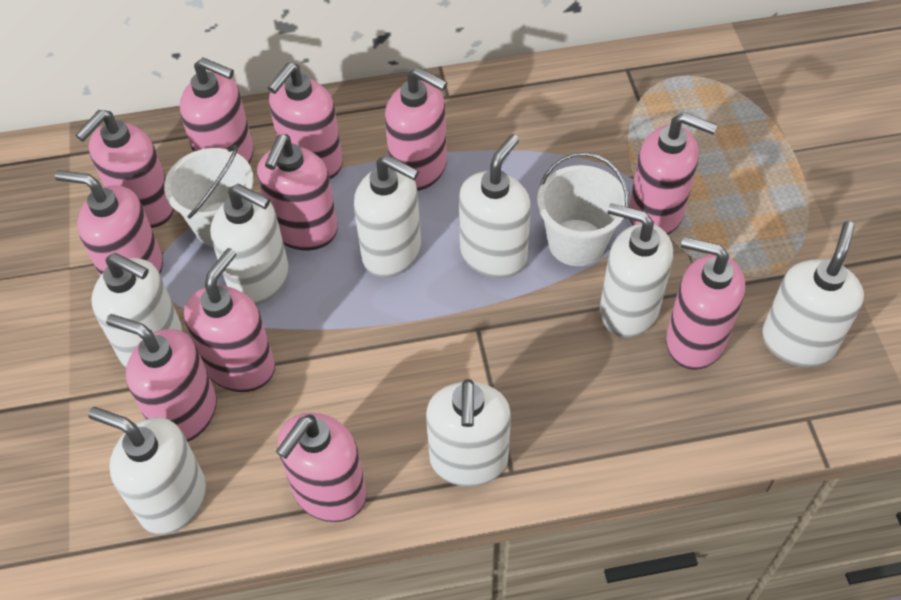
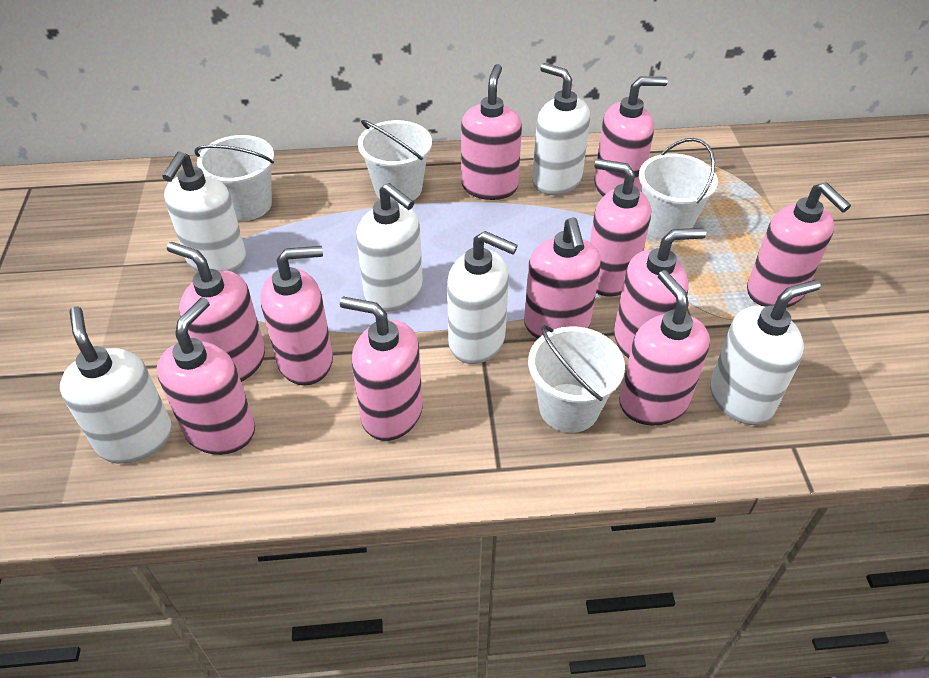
white bucket: [164,145,254,247] [537,152,629,266] = 2 -> [195,135,274,221] [358,120,432,203] [528,325,625,433] [639,138,718,241] = 4
white soap dispenser: [88,407,206,535] [91,253,182,367] [210,184,289,305] [354,155,421,278] [426,379,511,487] [459,134,531,278] [600,203,673,338] [762,221,864,367] = 8 -> [60,306,172,464] [162,151,246,272] [356,183,423,312] [447,231,518,364] [532,63,590,195] [710,279,821,425] = 6

